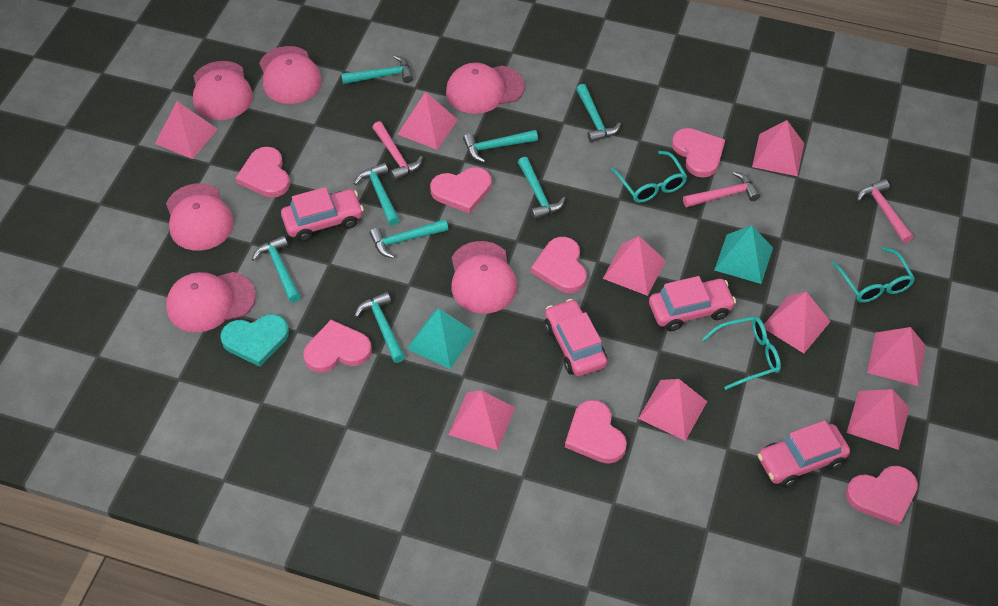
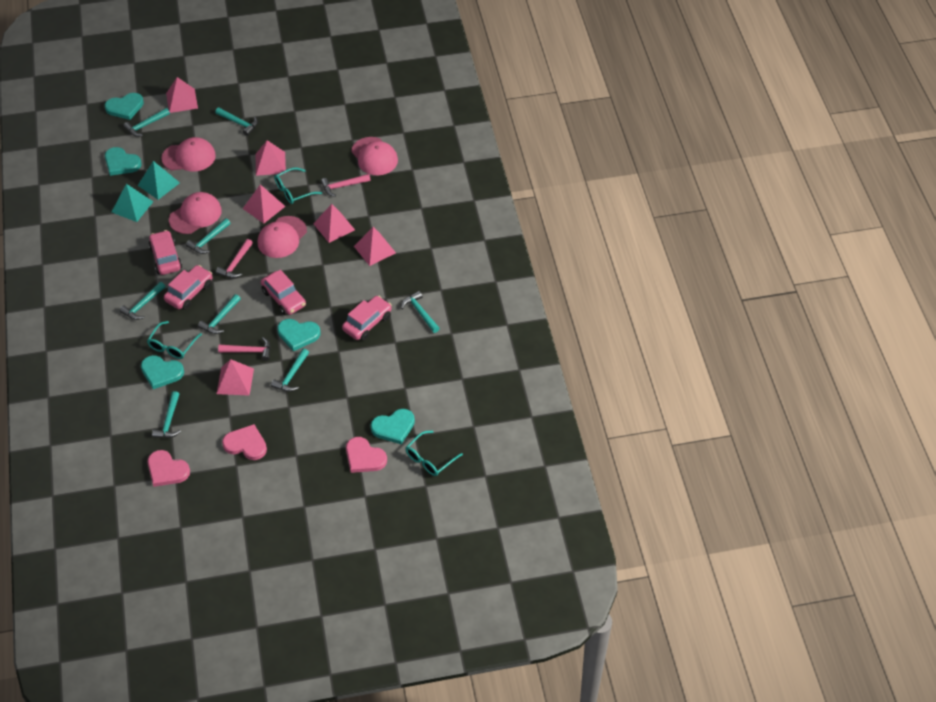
pink cap: [166,183,234,251] [166,272,256,332] [193,61,253,120] [259,46,322,104] [446,63,525,114] [451,241,517,314] = 6 -> [161,137,216,172] [169,192,222,234] [258,216,307,258] [351,137,398,175] = 4
pink heart: [236,147,290,198] [303,320,371,372] [430,167,491,213] [531,237,587,293] [565,400,627,464] [672,128,725,178] [846,466,918,526] = 7 -> [147,450,190,487] [222,424,267,460] [346,437,387,473] = 3
pink pyramid: [155,101,218,159] [397,92,458,150] [448,390,515,450] [603,236,666,296] [638,379,707,441] [752,120,804,176] [764,292,831,353] [847,389,910,450] [867,327,926,386] = 9 -> [166,77,198,113] [216,359,254,396] [243,184,286,224] [256,140,286,176] [313,204,355,243] [354,227,396,266] = 6
turquoise heart: [220,314,289,367] = 1 -> [105,93,144,120] [105,147,142,176] [141,355,184,389] [277,319,320,351] [370,409,415,445] = 5

